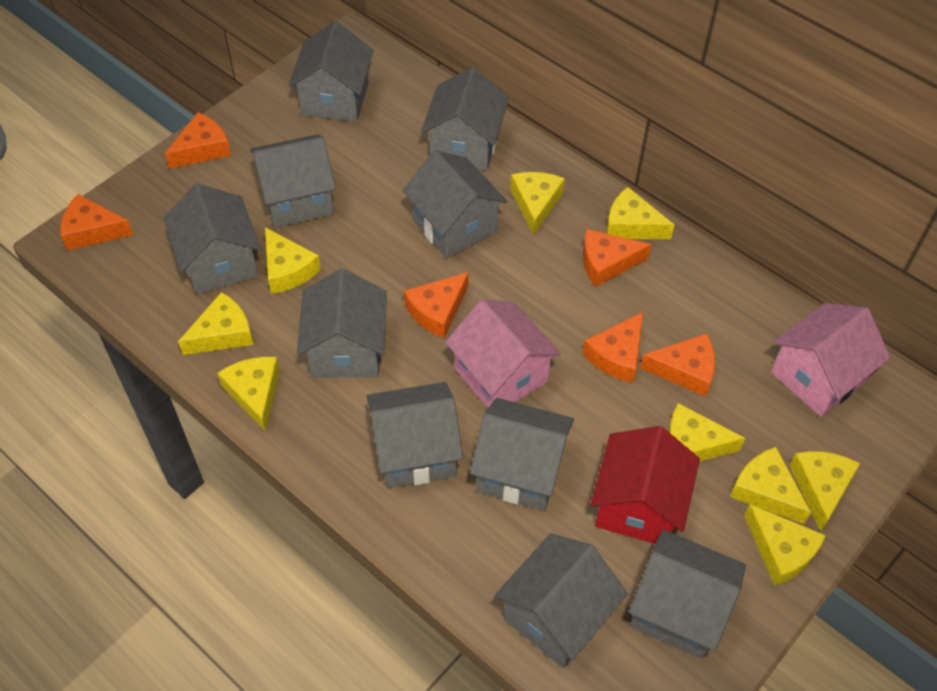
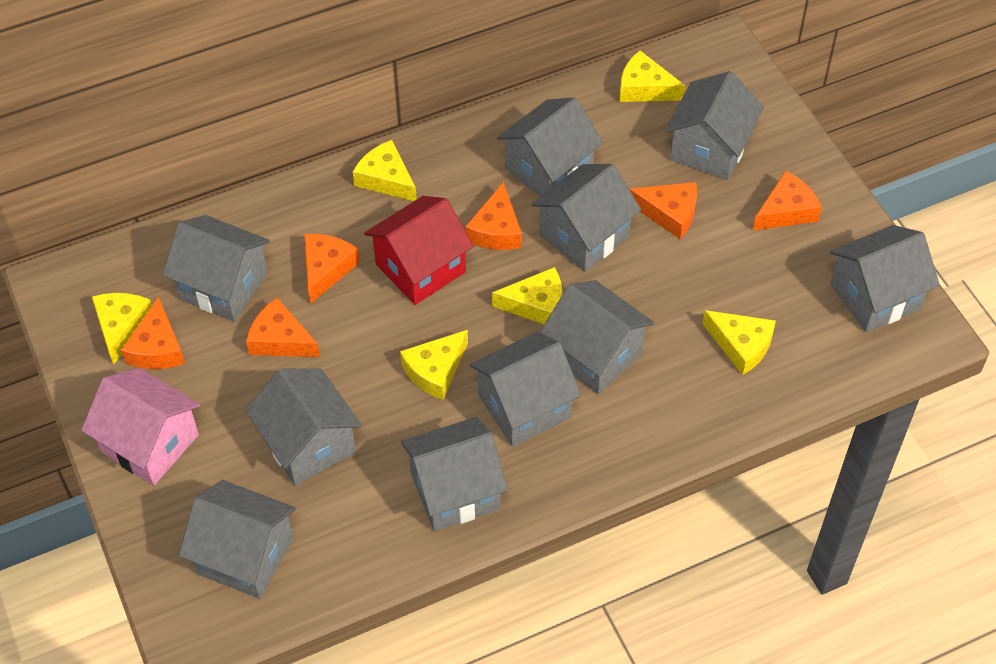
pink house: [445,299,561,408] [771,303,890,417] = 2 -> [81,368,200,485] = 1
yellow cheese: [178,292,253,355] [217,357,280,432] [265,227,321,294] [510,172,565,235] [606,187,675,239] [668,403,745,462] [730,447,811,524] [744,504,826,586] [789,451,860,532] = 9 -> [92,293,152,365] [353,140,417,201] [400,330,468,400] [492,267,562,324] [620,51,685,102] [702,310,776,375] = 6

